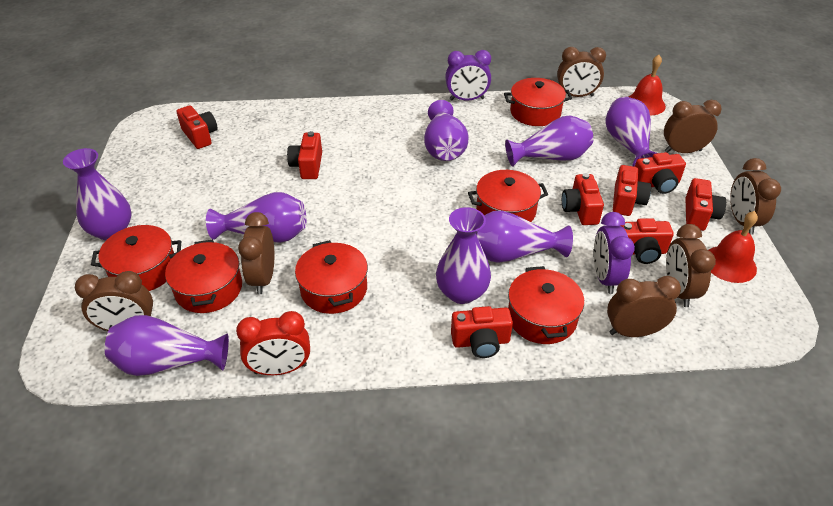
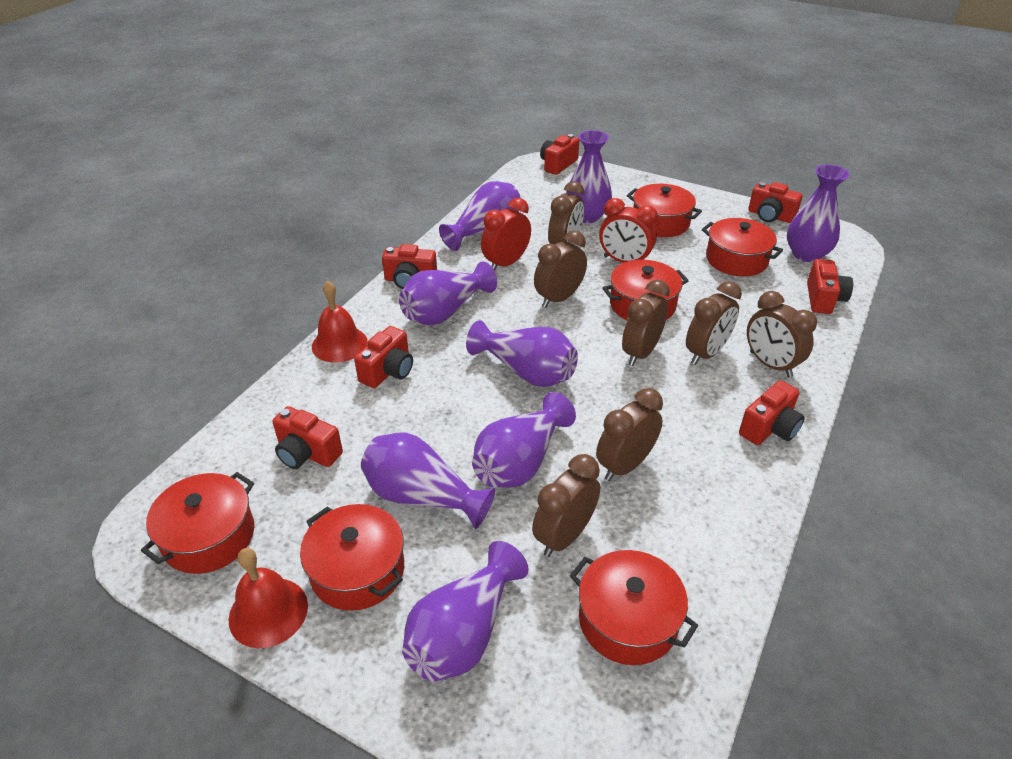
purple clock: [445,50,491,101] [594,212,635,294] = 2 -> none = 0
red camera: [176,105,217,149] [287,131,322,179] [451,306,513,358] [562,173,604,225] [613,165,651,216] [620,218,674,264] [635,152,686,194] [685,178,726,231] = 8 -> [272,406,343,469] [354,326,413,388] [382,244,437,289] [540,134,580,175] [739,380,805,445] [748,182,803,223] [807,259,853,314] = 7
red clock: [236,311,310,375] = 1 -> [481,198,531,271] [599,198,658,263] = 2

